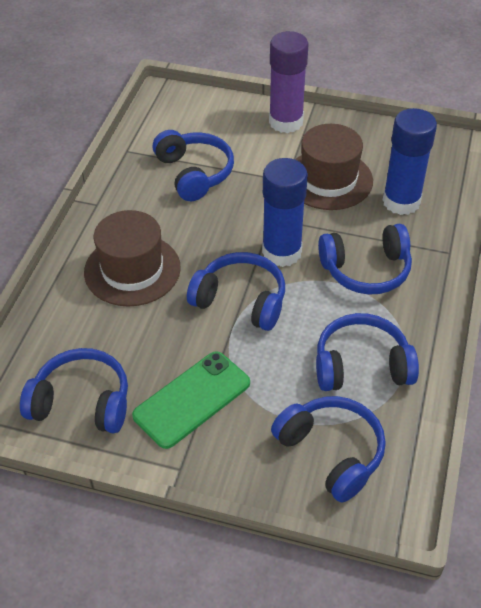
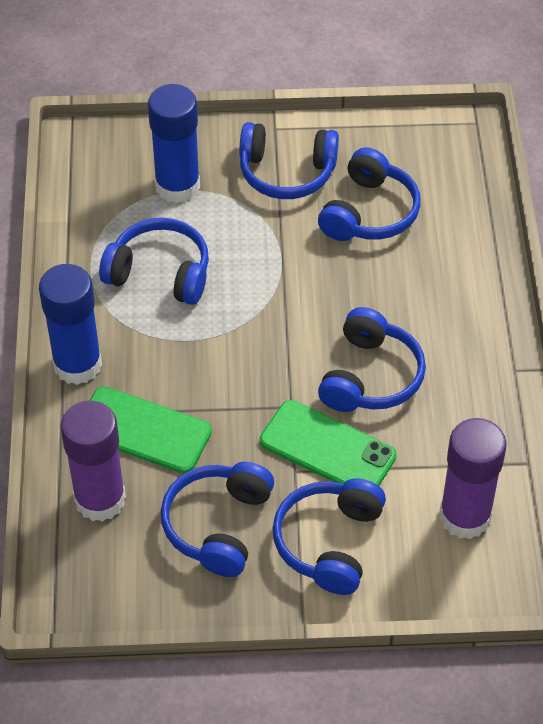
brown hat: [84,210,181,306] [295,124,373,210] = 2 -> none = 0
green phone: [132,351,250,449] = 1 -> [90,386,212,473] [260,400,397,486] = 2
purple glue stick: [269,31,308,133] = 1 -> [60,400,126,522] [440,418,507,539] = 2

